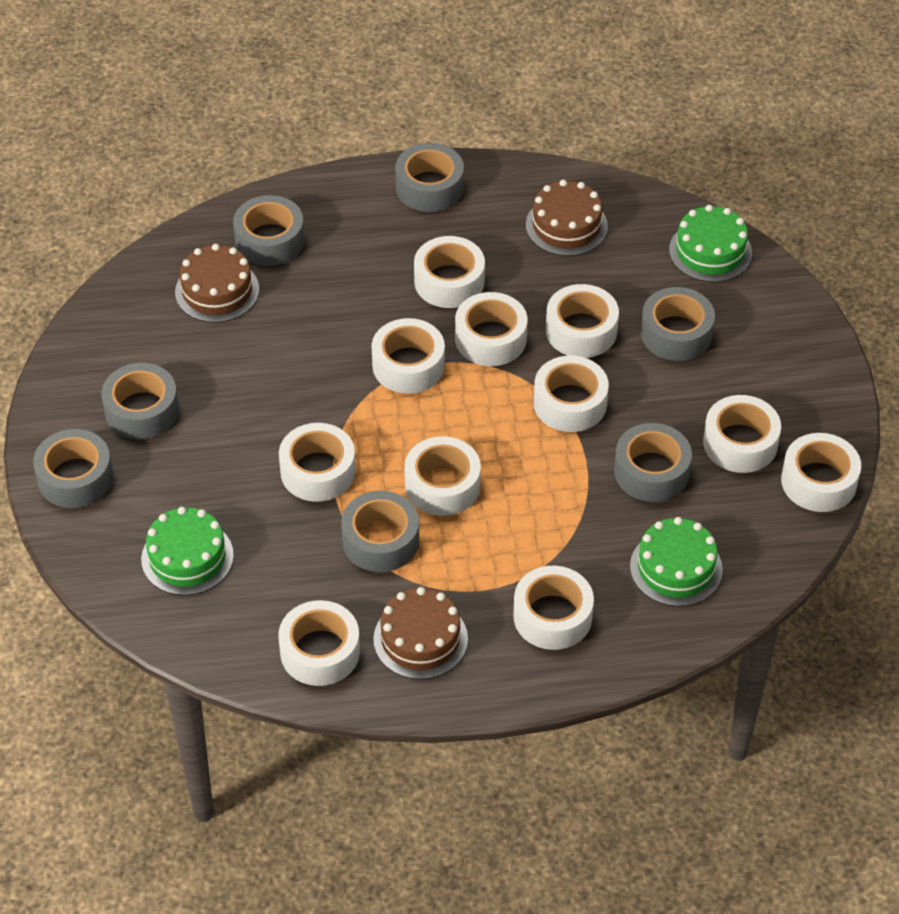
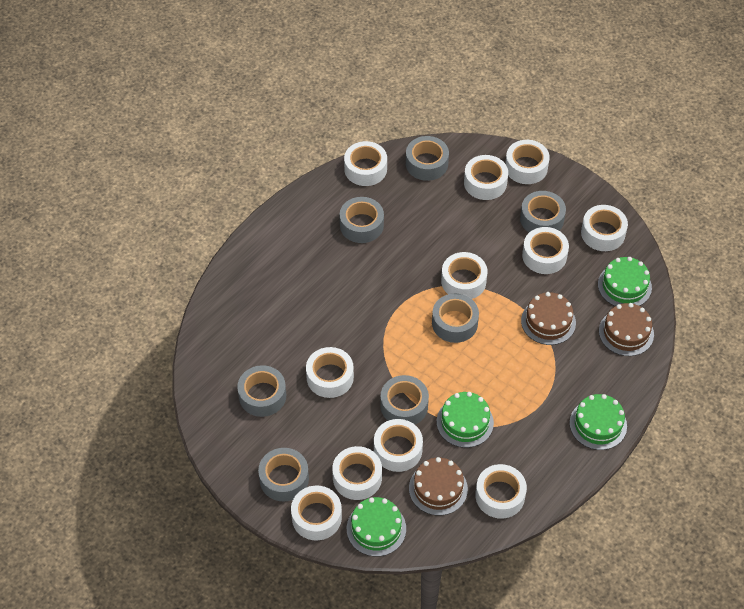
green cake: [141,507,234,595] [630,517,723,606] [669,205,752,282] = 3 -> [347,497,406,557] [437,392,494,448] [570,394,627,450] [598,257,652,306] = 4

